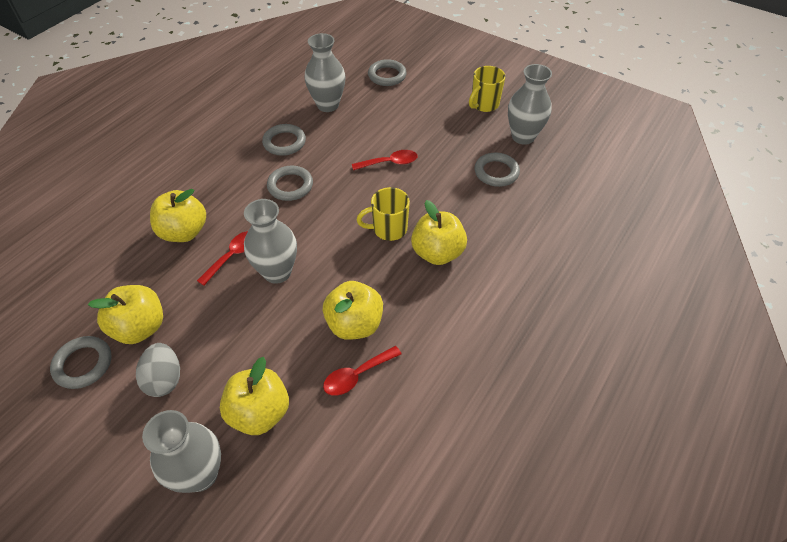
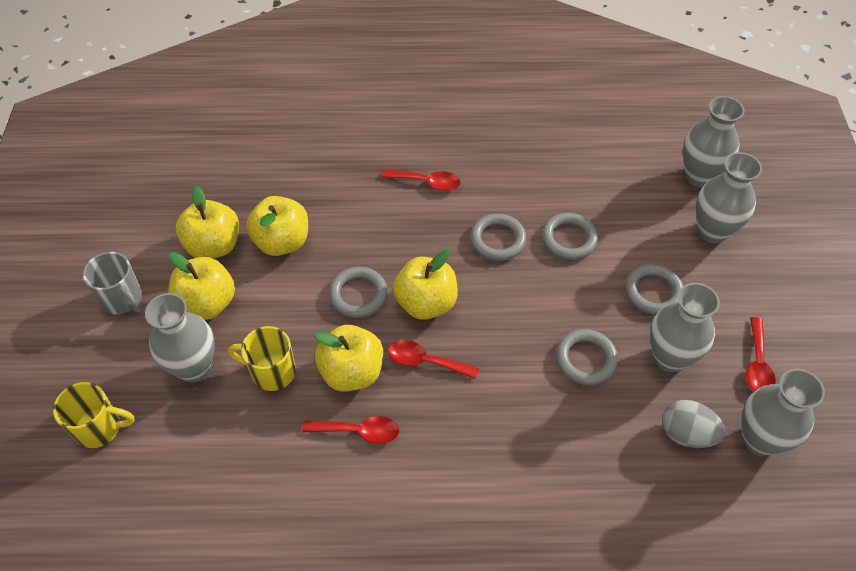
grey mug: none = 0 -> [83,252,142,314] = 1
grey vase: [142,410,221,493] [244,199,297,284] [305,33,345,112] [508,64,552,145] = 4 -> [145,293,215,382] [650,283,720,372] [683,96,745,187] [696,152,762,243] [741,369,825,456] = 5
red spoon: [197,231,248,286] [323,346,402,396] [352,150,417,170] = 3 -> [302,416,399,444] [381,169,461,191] [388,340,479,379] [746,317,776,392] = 4

